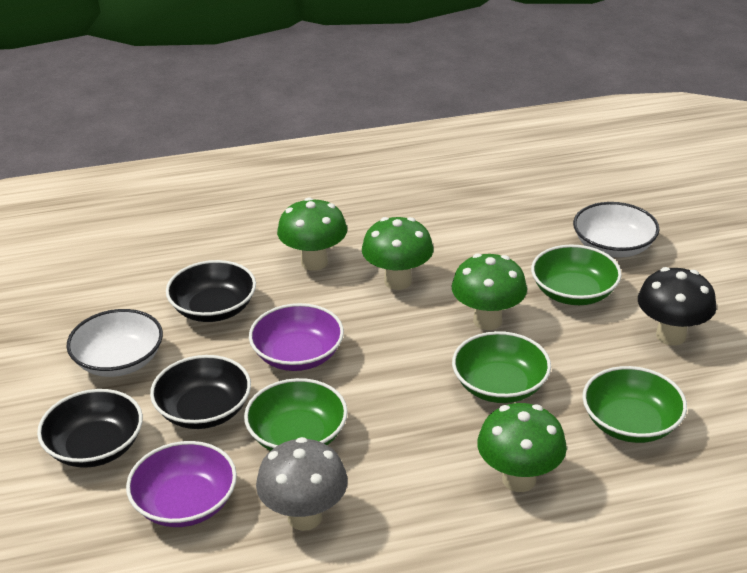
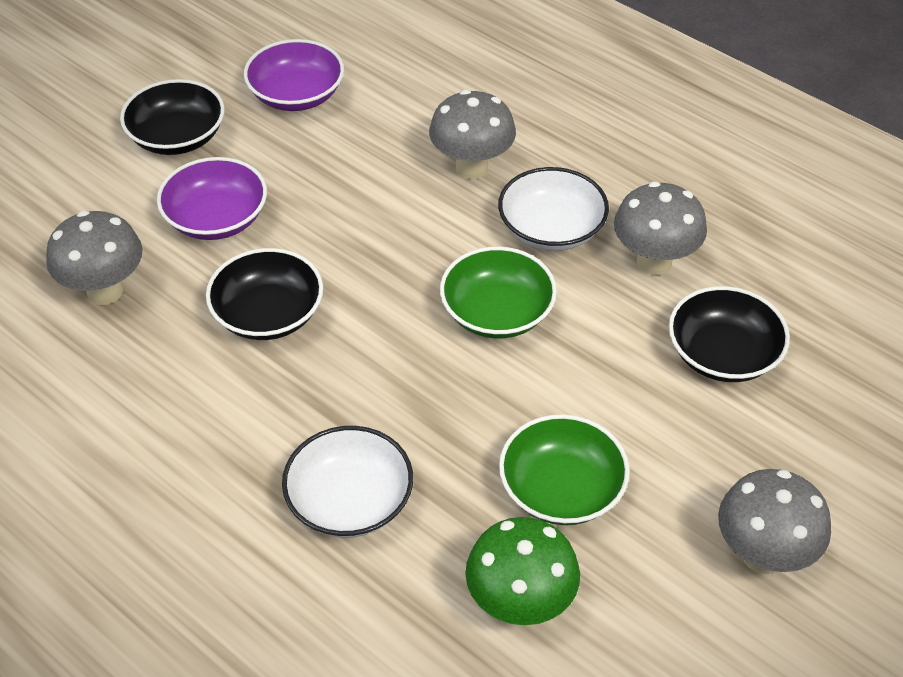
black mushroom: [638,267,716,346] = 1 -> none = 0
green bowl: [244,378,348,451] [452,331,551,403] [531,245,622,305] [582,366,687,443] = 4 -> [440,247,557,339] [499,414,630,525] = 2
green mushroom: [277,197,347,271] [362,217,434,290] [451,253,527,330] [477,403,567,492] = 4 -> [465,517,580,625] = 1
grey mushroom: [256,437,348,531] = 1 -> [46,211,143,305] [429,90,516,179] [614,182,707,275] [718,469,831,574] = 4

